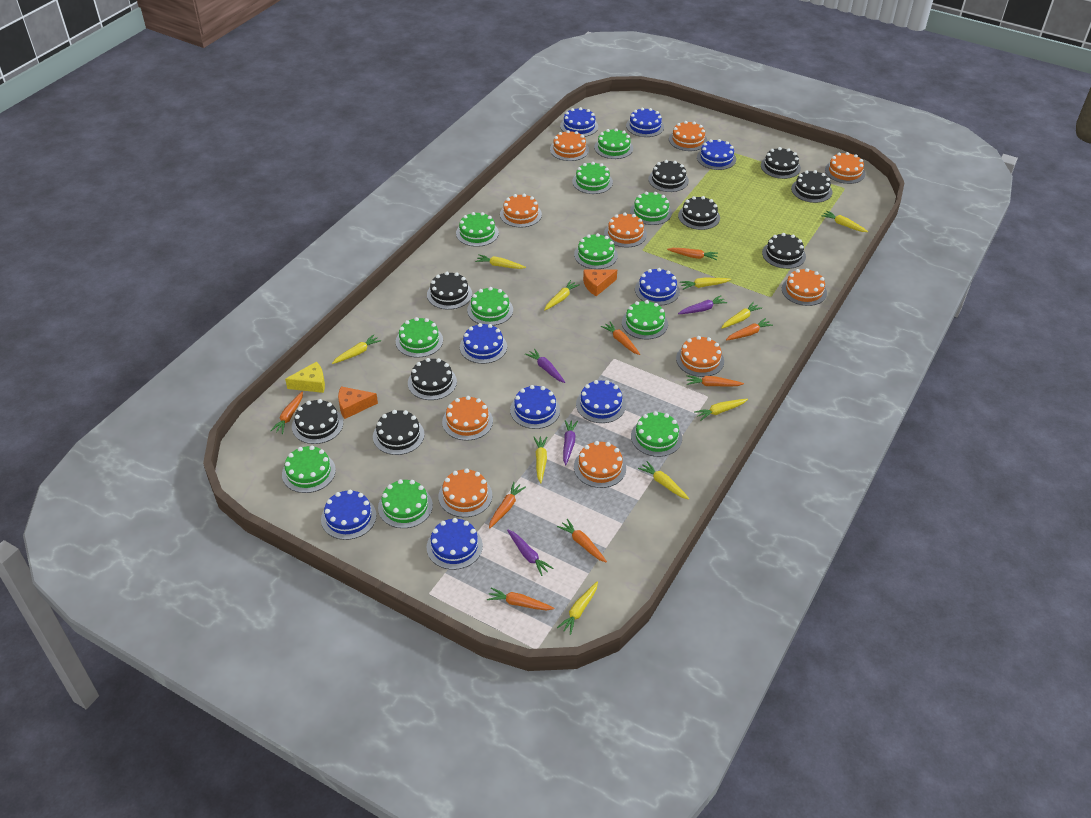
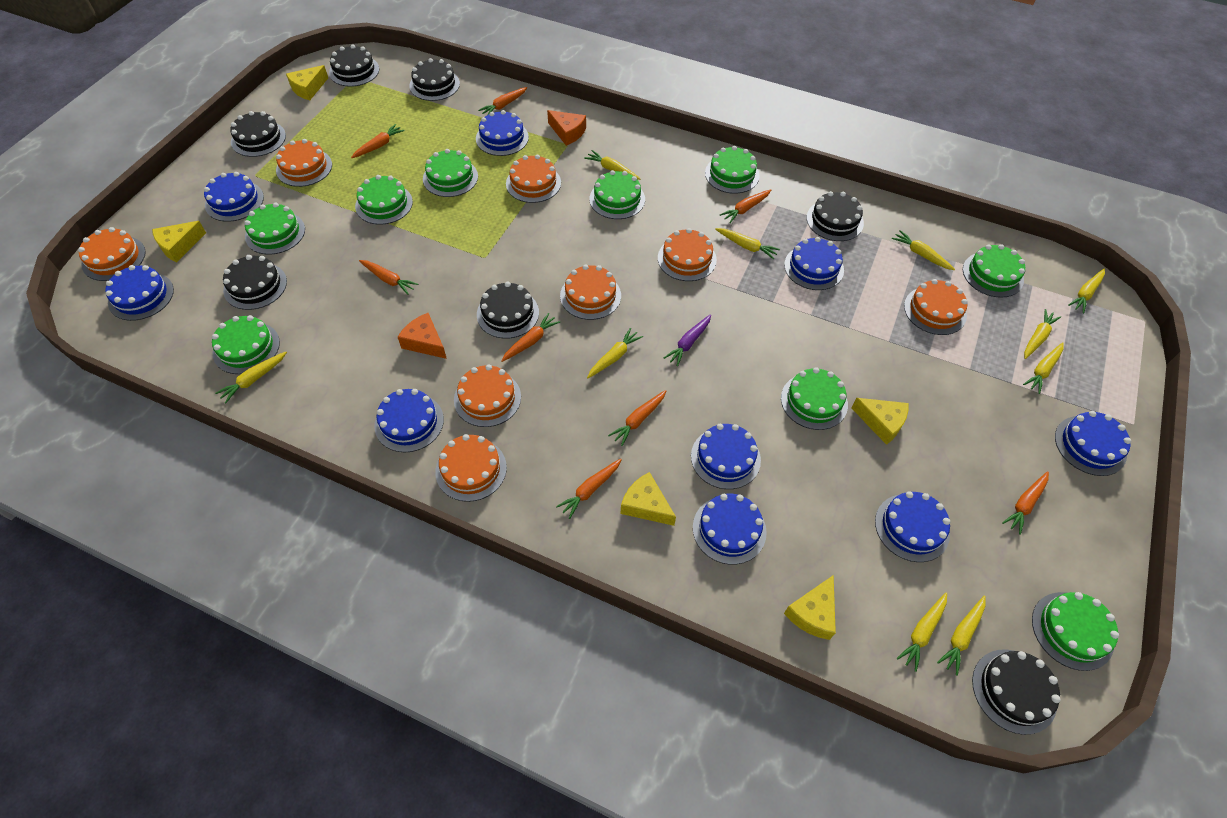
black cake: [292,399,343,444] [373,410,424,455] [408,358,457,400] [427,272,472,310] [648,160,689,192] [678,196,720,230] [761,147,801,179] [762,233,806,269] [791,170,832,203] = 9 -> [223,255,287,310] [230,111,286,157] [329,44,379,87] [409,58,460,101] [477,282,539,339] [807,191,864,241] [972,650,1061,735] = 7
green cake: [282,446,336,493] [378,479,433,528] [396,317,443,358] [456,212,499,247] [467,287,513,326] [572,162,613,194] [574,233,618,269] [594,128,633,159] [622,300,668,339] [630,192,672,225] [631,411,682,457] = 11 -> [212,315,280,374] [244,203,305,255] [355,175,413,225] [423,149,478,197] [589,170,645,219] [705,146,760,194] [781,367,848,430] [963,244,1025,298] [1032,592,1119,671] = 9
orange cake: [438,468,492,517] [442,396,493,441] [500,194,542,228] [550,130,589,161] [574,441,626,488] [604,212,647,247] [669,121,707,151] [676,336,724,377] [782,268,827,306] [825,152,865,184] = 10 -> [78,227,146,281] [276,139,332,187] [435,434,507,502] [454,364,521,427] [506,155,561,203] [560,265,621,320] [658,228,717,281] [904,279,968,335] = 8
purple carrot: [507,530,553,576] [525,349,565,383] [563,420,578,465] [678,296,727,314] = 4 -> [664,314,711,366] = 1
yellow cheese: [285,362,325,393] = 1 -> [152,221,206,263] [286,65,328,100] [621,472,676,526] [784,575,836,640] [852,398,908,445] = 5

